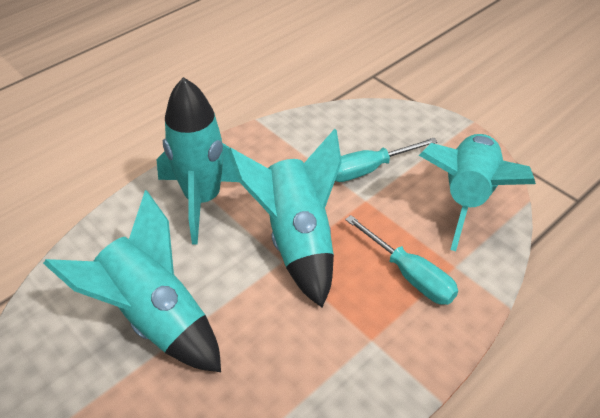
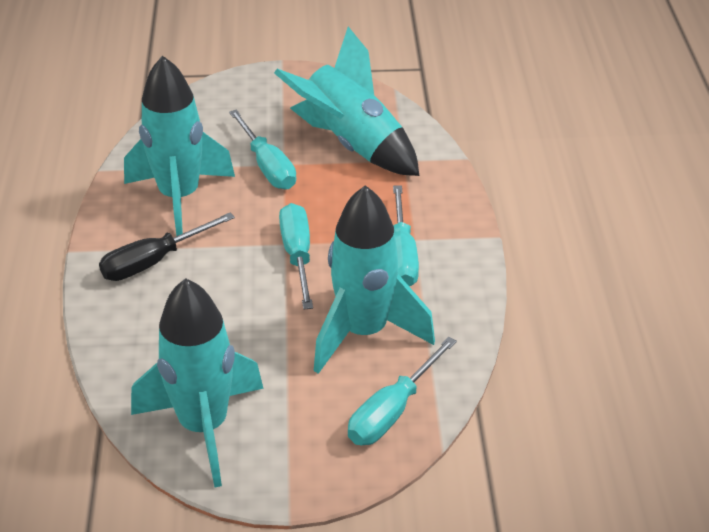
black screwdriver: none = 0 -> [99,213,235,281] = 1
turquoise screwdriver: [335,138,438,182] [345,215,458,305] = 2 -> [229,110,296,189] [279,203,313,310] [348,337,457,445] [393,186,419,286] = 4

